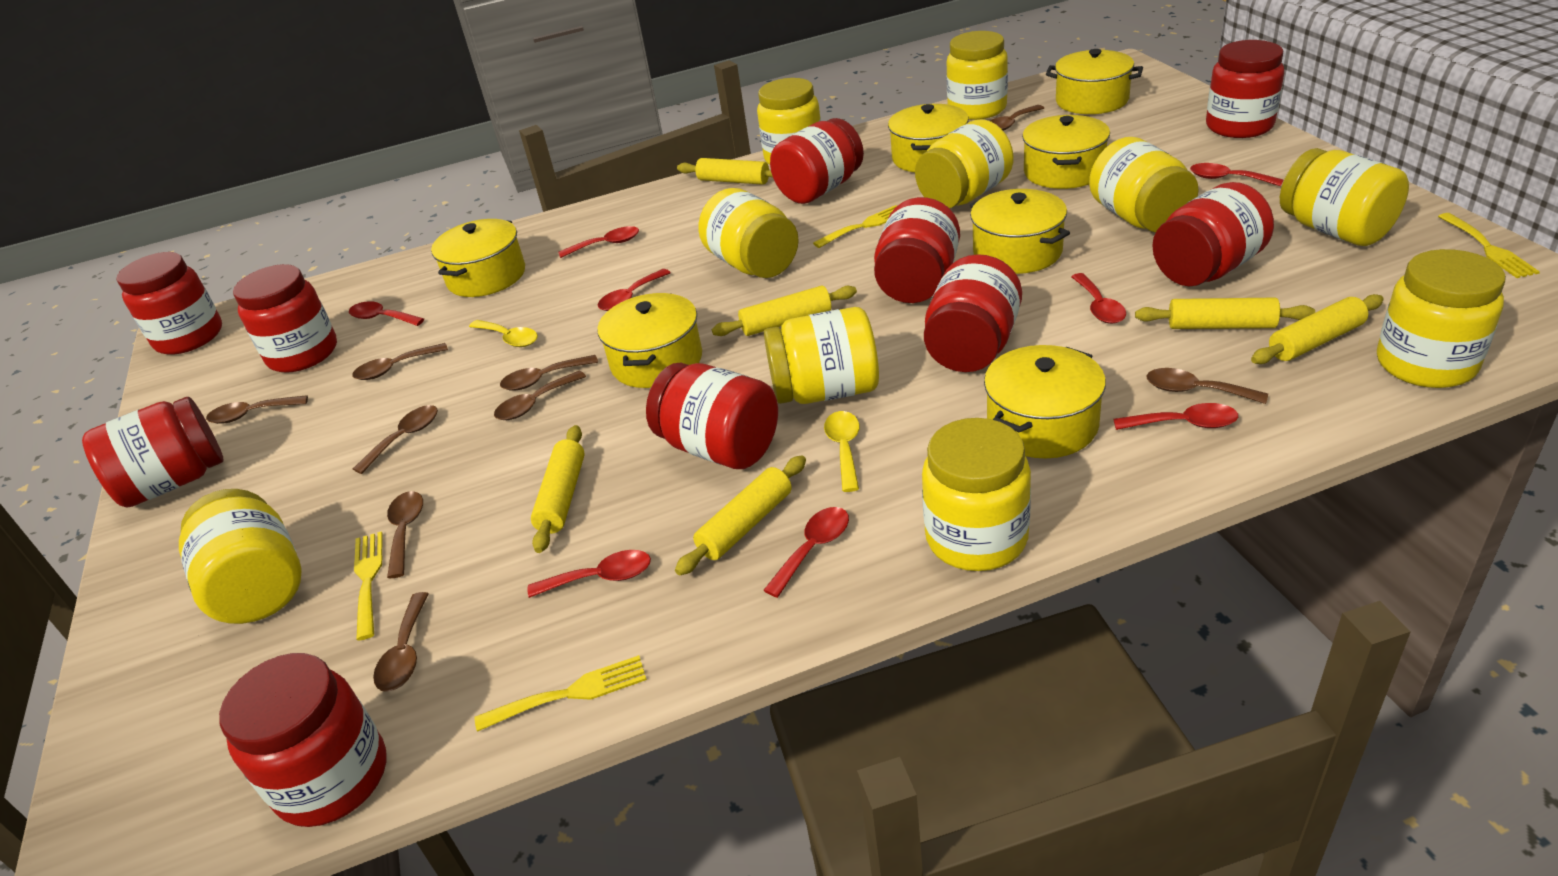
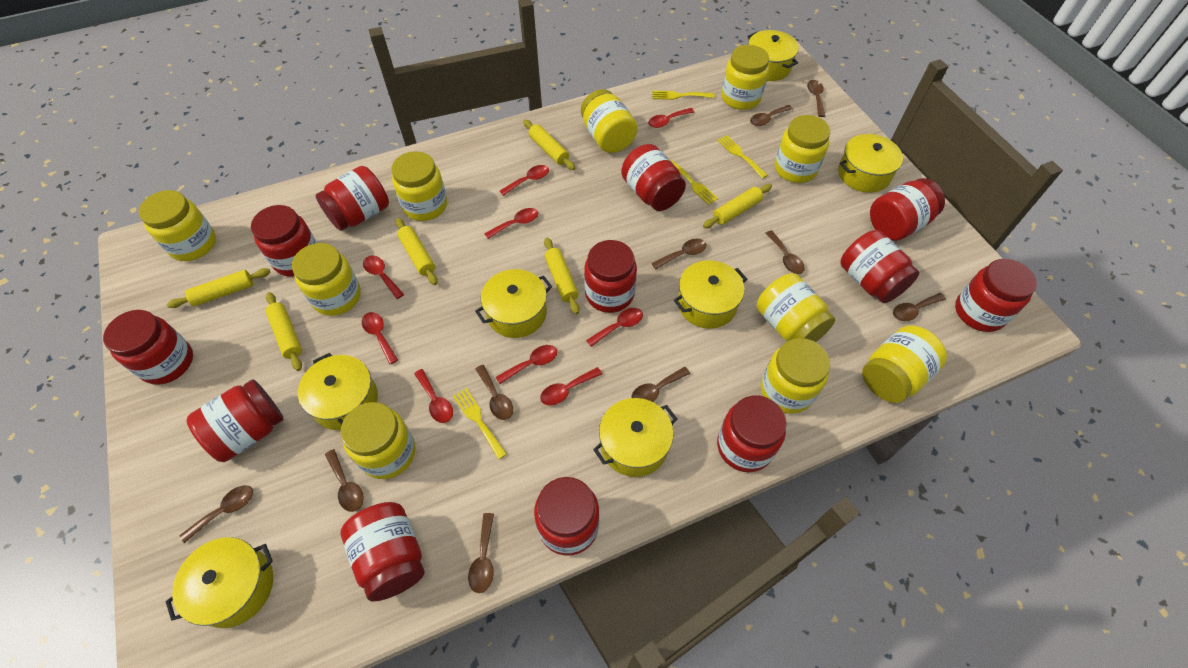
brown spoon: [206,395,308,424] [352,343,448,380] [353,405,438,474] [373,592,429,692] [387,491,423,578] [494,371,586,420] [500,355,598,391] [990,105,1044,131] [1146,368,1268,404] = 9 -> [180,485,253,543] [325,449,364,512] [468,513,494,593] [475,365,513,420] [631,367,690,402] [651,239,706,269] [750,105,793,126] [765,230,805,274] [807,80,825,117] [893,293,946,321] = 10
red jar: [82,397,224,507] [116,252,222,355] [219,653,386,827] [233,264,337,373] [646,362,778,469] [770,118,864,204] [874,197,960,303] [924,254,1022,372] [1152,182,1274,286] [1206,40,1284,138] = 10 -> [103,310,193,385] [187,380,284,462] [251,205,317,277] [316,166,389,231] [341,502,424,602] [534,477,599,555] [584,240,637,313] [621,144,686,211] [717,396,787,472] [840,230,919,303] [870,178,945,241] [955,259,1037,332] = 12
red spoon: [349,301,424,326] [528,550,651,598] [558,226,639,258] [598,269,671,311] [763,507,849,598] [1071,273,1126,324] [1113,403,1238,430] [1190,163,1284,186] = 8 -> [362,312,398,365] [363,256,404,299] [414,369,453,423] [484,208,538,239] [496,345,557,384] [500,165,549,196] [540,367,602,405] [586,308,643,347] [648,108,694,128] = 9
yellow spoon: [469,320,538,347] [824,411,859,492] = 2 -> none = 0

